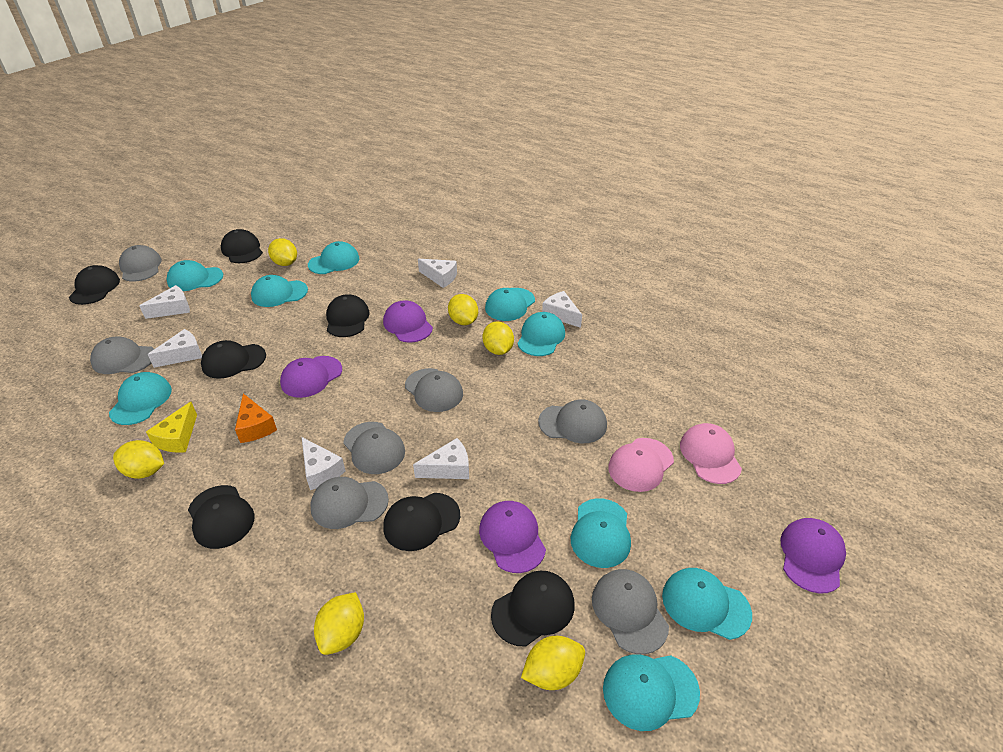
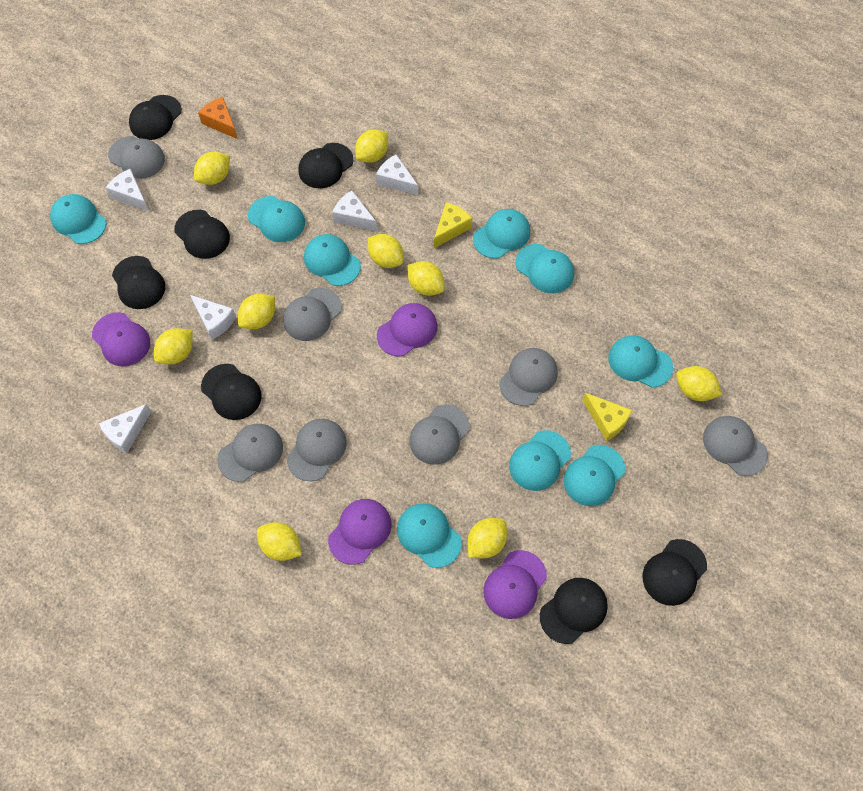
pink cap: [608,438,674,492] [680,423,742,484] = 2 -> none = 0
white cheese: [139,285,190,319] [148,329,202,368] [302,437,346,490] [413,438,469,479] [418,259,457,288] [542,291,582,328] = 6 -> [99,404,152,453] [105,169,149,211] [190,295,236,340] [332,190,377,231] [376,154,418,195] = 5
yellow cheese: [146,402,197,453] = 1 -> [434,202,472,248] [583,393,632,441] = 2
yellow lemon: [113,440,164,479] [268,238,297,266] [314,592,364,655] [448,294,478,325] [483,321,514,355] [521,636,585,690] = 6 -> [154,328,193,365] [194,152,230,185] [238,294,275,329] [257,522,302,561] [355,129,388,163] [368,234,404,268] [407,261,445,296] [467,518,507,558] [676,366,722,401] = 9

